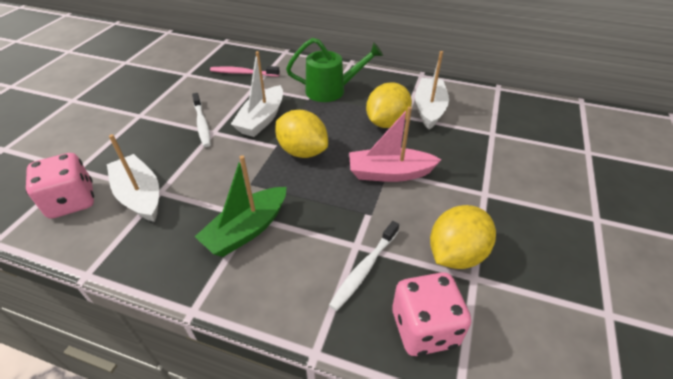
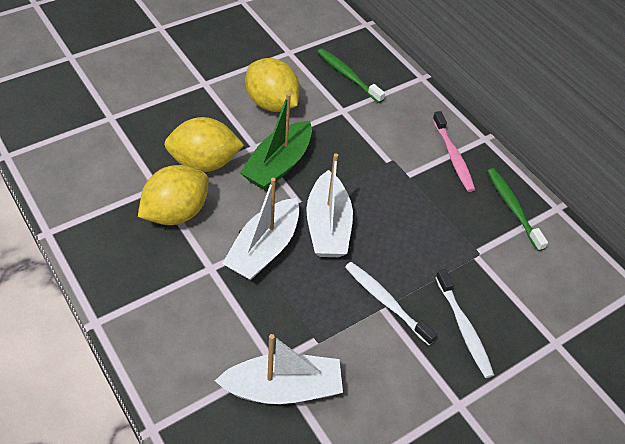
green toothbrush: none = 0 -> [317,48,385,103] [487,168,548,251] = 2
green watering can: [286,38,383,102] = 1 -> none = 0
pink boat: [349,106,442,182] = 1 -> none = 0
pink dice: [26,153,94,219] [392,272,471,356] = 2 -> none = 0

